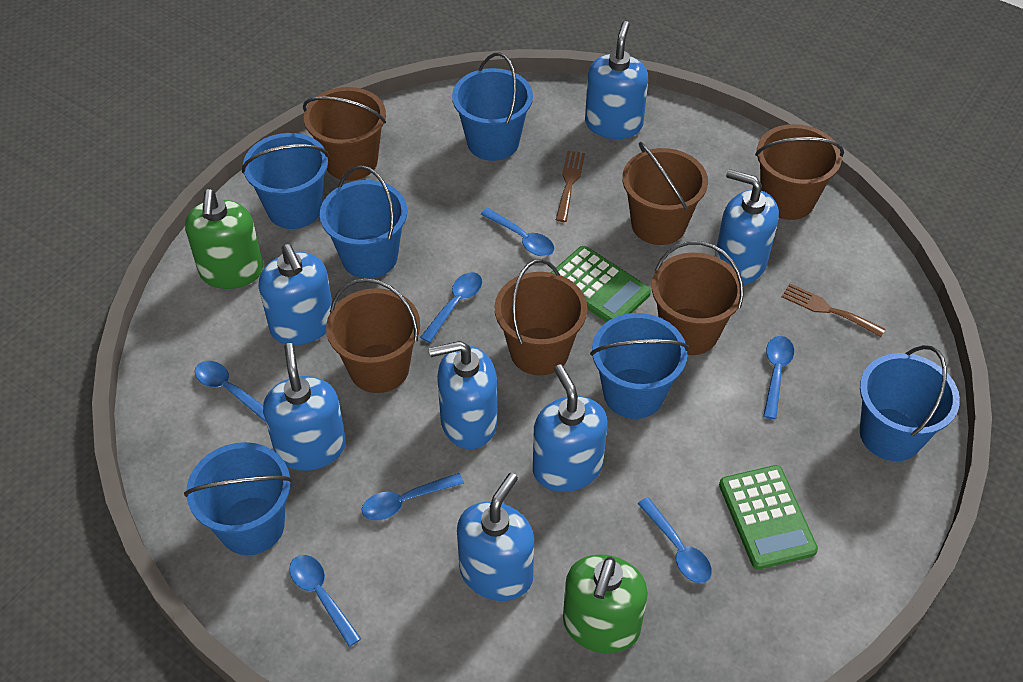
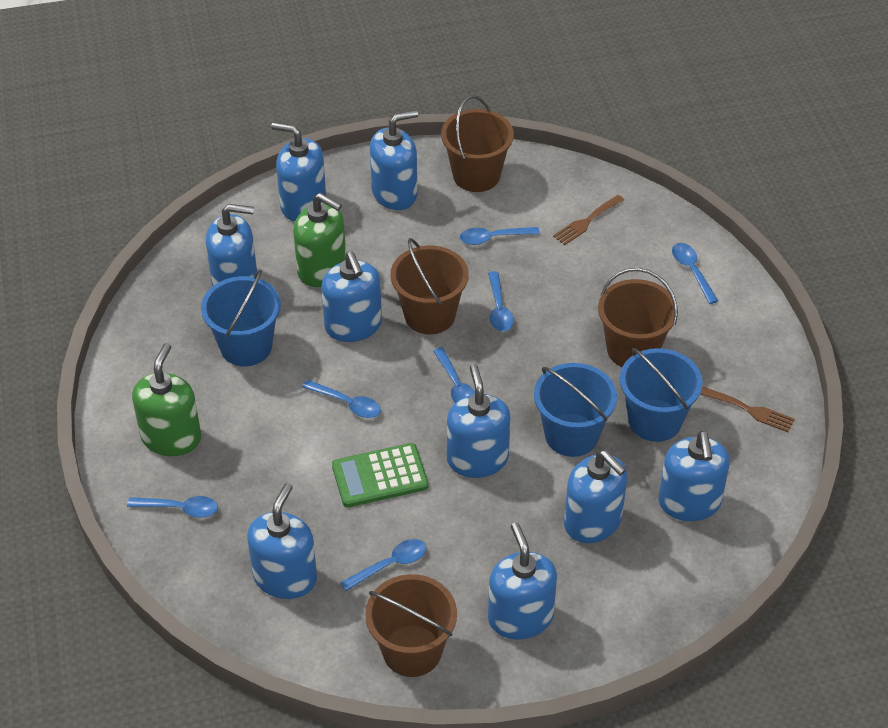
blue bucket: [184,442,292,555] [242,133,329,229] [320,165,407,278] [452,52,533,161] [590,313,689,419] [860,345,960,461] = 6 -> [201,269,281,366] [534,363,617,457] [620,348,702,442] = 3
blue soap dispenser: [259,244,332,345] [263,343,346,471] [429,341,498,449] [457,473,534,601] [533,364,607,492] [585,21,648,139] [715,169,779,285] = 7 -> [206,204,257,287] [247,483,317,599] [271,122,326,221] [321,252,382,342] [370,110,418,210] [447,364,511,478] [488,523,557,639] [564,450,628,543] [659,431,730,521] = 9
brown bucket: [303,87,386,181] [326,278,420,393] [495,259,587,375] [622,142,708,245] [652,241,744,355] [755,124,844,220] = 6 -> [365,574,457,677] [390,238,469,334] [441,95,514,192] [598,268,678,367] = 4
green calculator: [551,246,651,322] [719,465,818,570] = 2 -> [332,443,428,507] = 1

